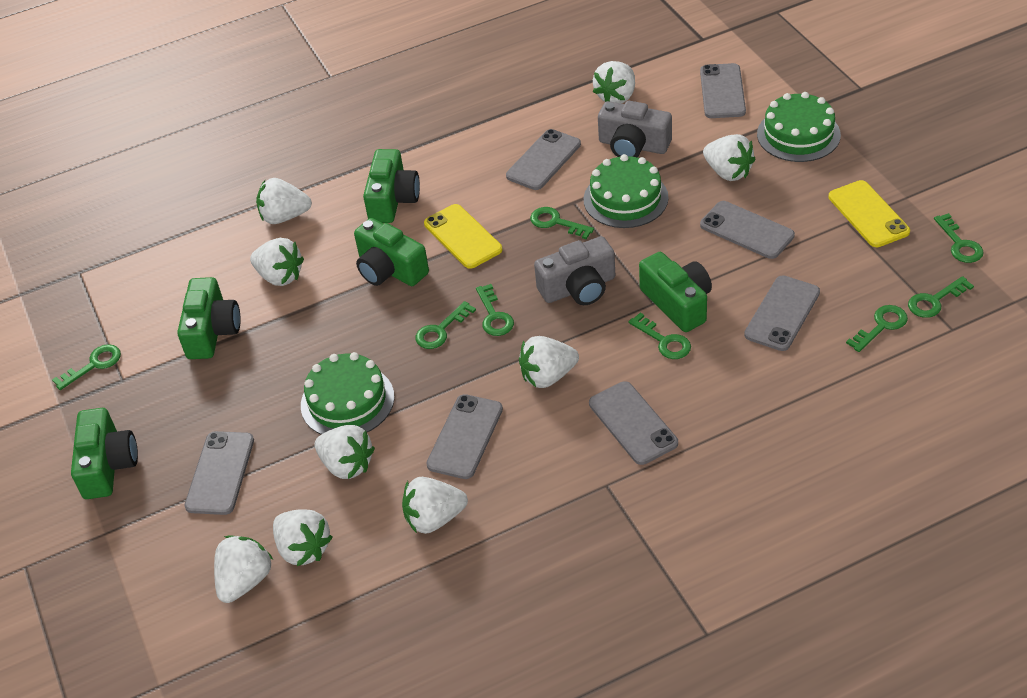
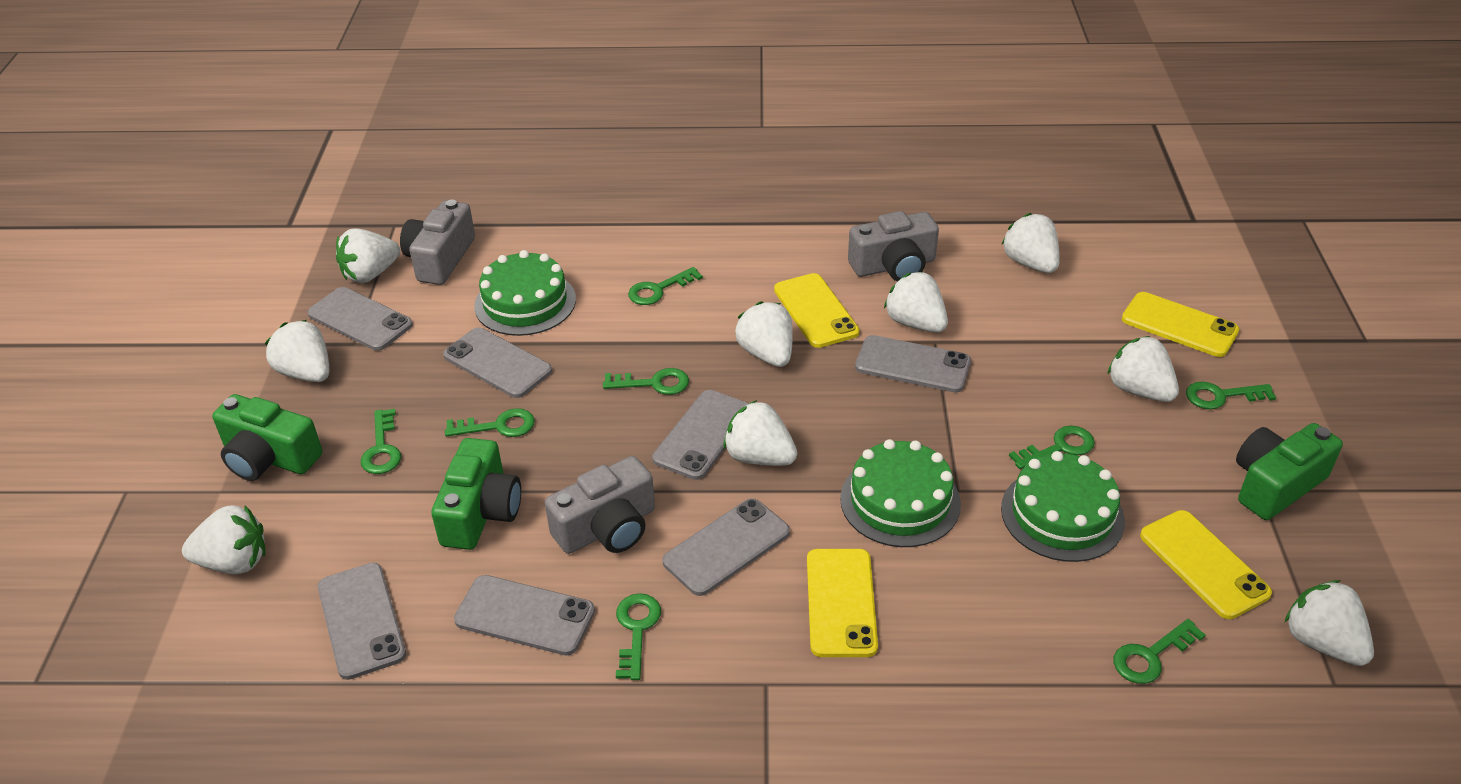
green camera: [71,408,138,499] [177,277,241,359] [354,218,429,286] [363,149,420,223] [639,252,712,332] = 5 -> [212,394,322,481] [431,438,521,550] [1236,423,1343,520] = 3
grey camera: [534,236,615,305] [598,101,672,157] = 2 -> [400,200,475,285] [545,456,655,554] [848,211,939,282] = 3
yellow phone: [424,204,502,269] [828,180,910,247] = 2 -> [774,273,859,348] [807,549,878,657] [1122,292,1239,357] [1140,510,1272,619] = 4

